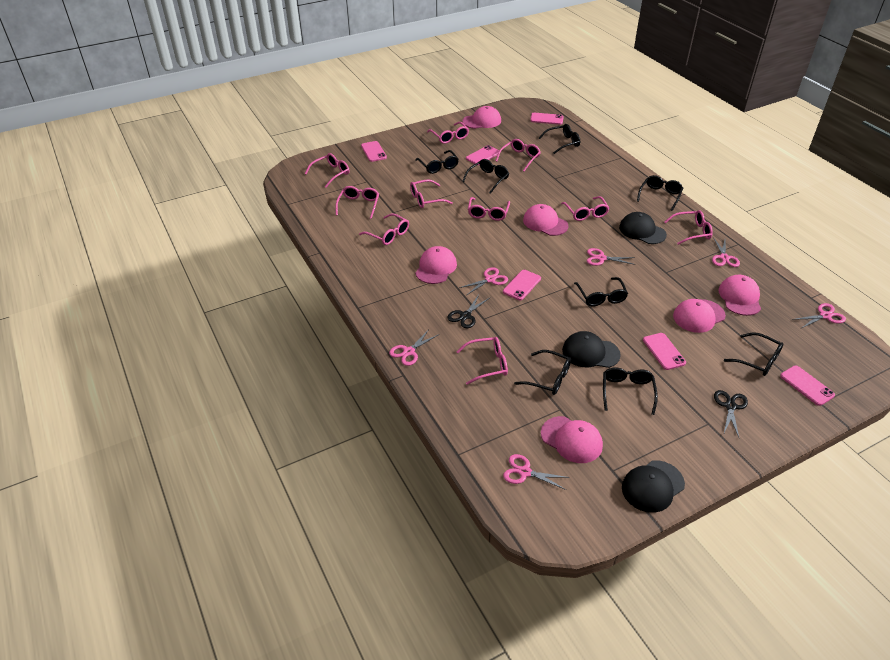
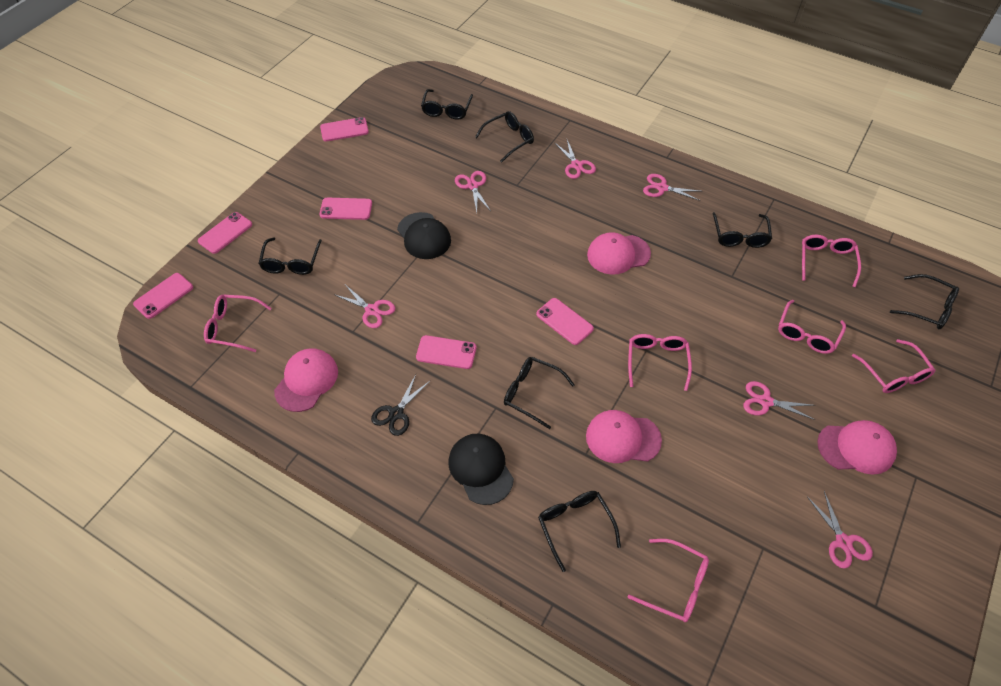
black cap: [562,331,621,368] [619,212,667,244] [622,460,685,513] = 3 -> [397,212,451,259] [448,433,514,505] = 2
black glasses: [415,150,459,174] [462,159,509,194] [514,350,571,395] [539,124,580,154] [574,277,628,306] [603,367,658,415] [637,175,683,211] [724,332,783,376] = 8 -> [258,237,322,275] [421,89,473,120] [475,111,534,163] [504,357,575,429] [538,491,621,572] [712,212,772,248] [890,274,959,329] = 7
black scissors: [447,295,489,328] [714,390,748,437] = 2 -> [371,375,430,436] = 1
pink cap: [415,246,457,284] [462,106,501,129] [523,204,569,236] [541,416,603,463] [673,299,726,333] [719,275,761,316] = 6 -> [274,348,338,412] [586,410,662,463] [587,232,651,275] [817,420,897,475] = 4
pink glasses: [305,153,350,187] [335,186,379,219] [359,214,409,245] [410,179,453,208] [427,122,469,144] [456,337,508,385] [468,197,510,221] [496,139,541,171] [561,196,609,221] [665,210,713,245] = 10 -> [204,295,272,352] [627,539,709,622] [628,334,692,391] [778,300,846,354] [802,235,861,287] [852,339,936,393] = 6

